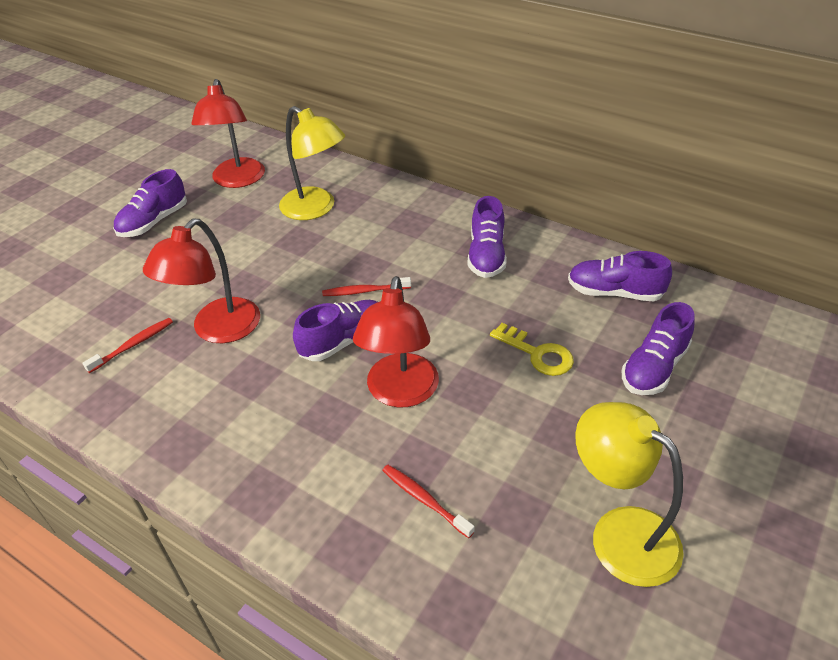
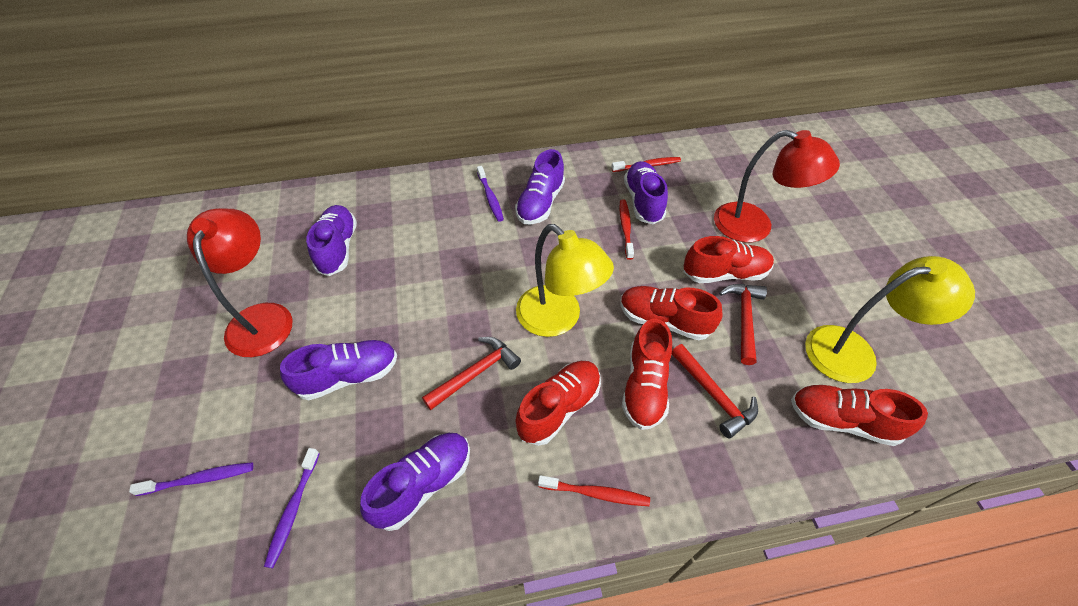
purple toothbrush: none = 0 -> [129,462,253,496] [264,448,320,568] [477,166,504,222] = 3
red hammer: none = 0 -> [422,337,521,410] [672,344,758,438] [719,284,767,365] = 3
red lamp: [143,219,260,343] [191,79,265,188] [353,276,439,407] = 3 -> [187,208,293,357] [714,130,840,242] = 2
red shoe: none = 0 -> [516,361,601,446] [620,286,722,340] [622,319,672,430] [684,236,774,283] [791,385,928,446] = 5
yellow key: [490,323,574,376] = 1 -> none = 0

